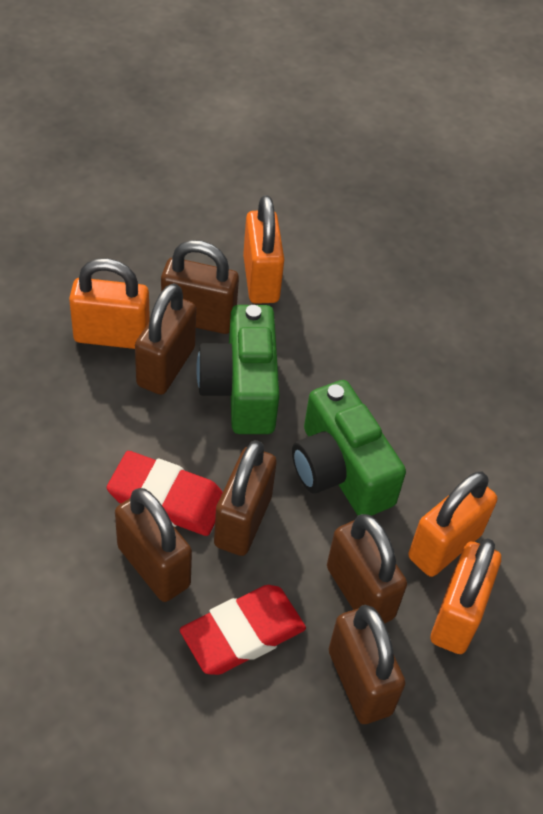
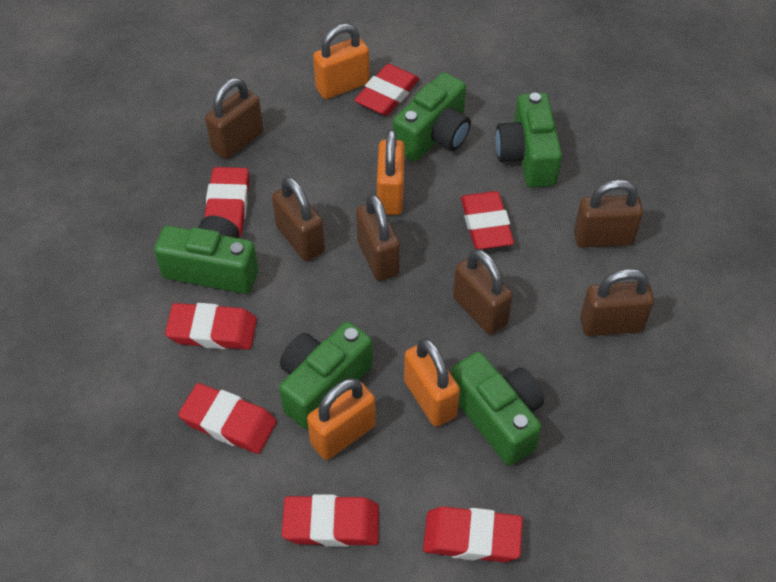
green camera: [196,305,280,434] [292,380,406,516] = 2 -> [154,215,258,294] [279,322,373,429] [393,72,471,162] [451,352,544,466] [495,93,562,187] = 5
red eraser: [107,451,223,536] [180,585,306,675] = 2 -> [165,303,257,350] [178,383,277,454] [204,167,249,237] [282,494,379,547] [354,64,419,116] [423,506,523,562] [461,191,514,249] = 7

